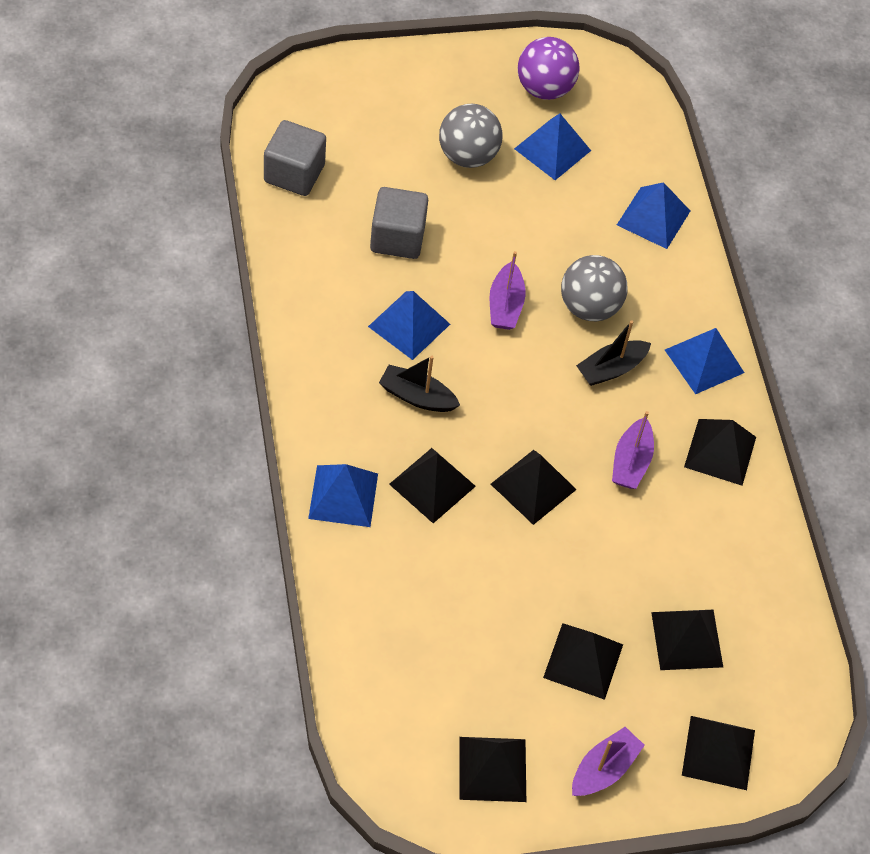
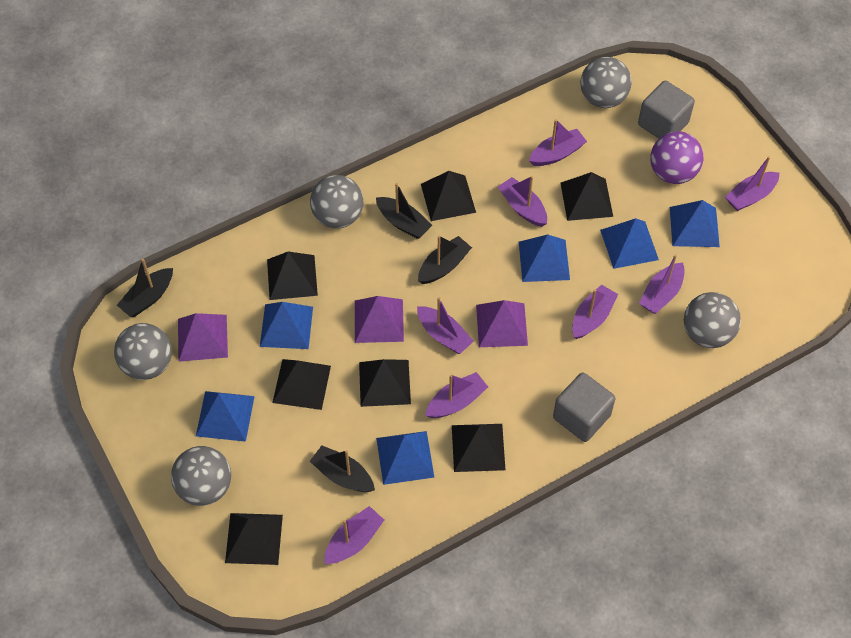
black boat: [379,356,460,412] [576,320,651,386] = 2 -> [117,259,173,317] [309,446,375,492] [376,183,432,239] [418,236,472,284] = 4
blue pyramid: [308,464,378,527] [368,291,450,360] [514,113,591,180] [617,182,690,249] [665,328,744,394] = 5 -> [196,391,255,442] [260,302,313,349] [376,431,435,485] [519,235,570,282] [600,218,659,269] [670,200,720,247] = 6
grey ball: [439,104,503,168] [561,255,627,321] = 2 -> [114,323,172,380] [171,446,231,506] [310,175,364,228] [580,57,632,108] [684,292,741,348] = 5
purple boat: [490,251,525,330] [572,727,645,796] [612,411,654,489] = 3 -> [324,506,384,564] [417,297,473,354] [425,372,488,418] [498,176,547,227] [529,119,587,166] [572,284,618,339] [639,254,685,314] [725,156,779,211] = 8
purple pyramid: none = 0 -> [178,313,228,362] [355,296,404,343] [476,300,528,347] = 3

